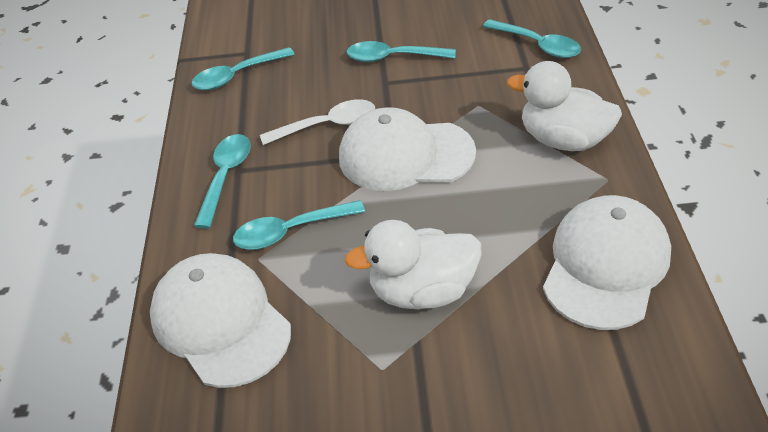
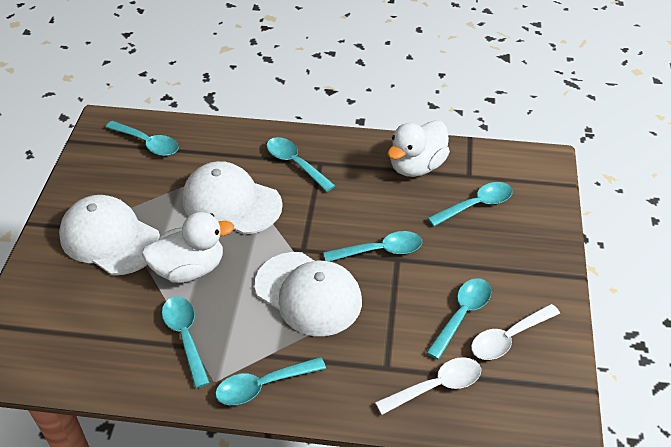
turquoise spoon: [191,47,295,90] [194,134,251,229] [233,200,365,250] [346,41,456,62] [483,19,581,58] = 5 -> [105,121,179,156] [162,296,210,388] [215,357,326,405] [266,137,335,192] [323,231,422,261] [426,278,492,360] [427,182,513,226] = 7
white spoon: [260,99,375,145] = 1 -> [375,357,481,415] [471,304,560,360] = 2

